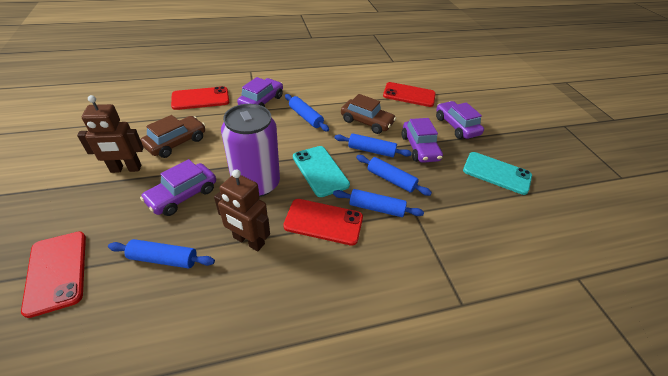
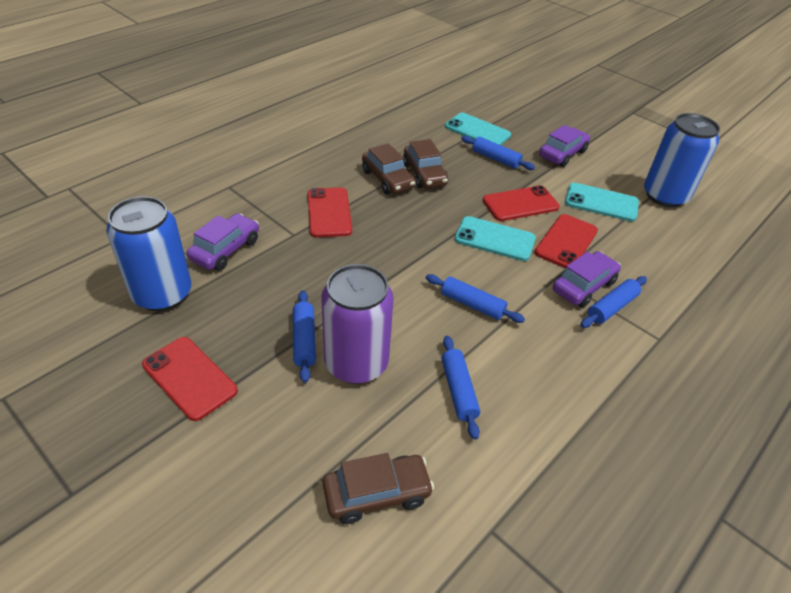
blue can: none = 0 -> [106,196,191,311] [644,113,720,207] = 2
brown car: [140,115,205,158] [341,94,396,134] = 2 -> [323,453,434,524] [362,143,415,195] [403,139,449,188] = 3
brown robot: [77,95,144,173] [214,170,270,251] = 2 -> none = 0
purple car: [140,159,216,216] [237,77,283,107] [402,118,443,163] [436,101,484,139] = 4 -> [187,213,259,271] [539,125,590,167] [553,251,621,307] = 3
turquoise phone: [293,146,350,197] [463,152,532,195] = 2 -> [445,113,511,145] [455,216,536,261] [565,183,639,221] = 3

